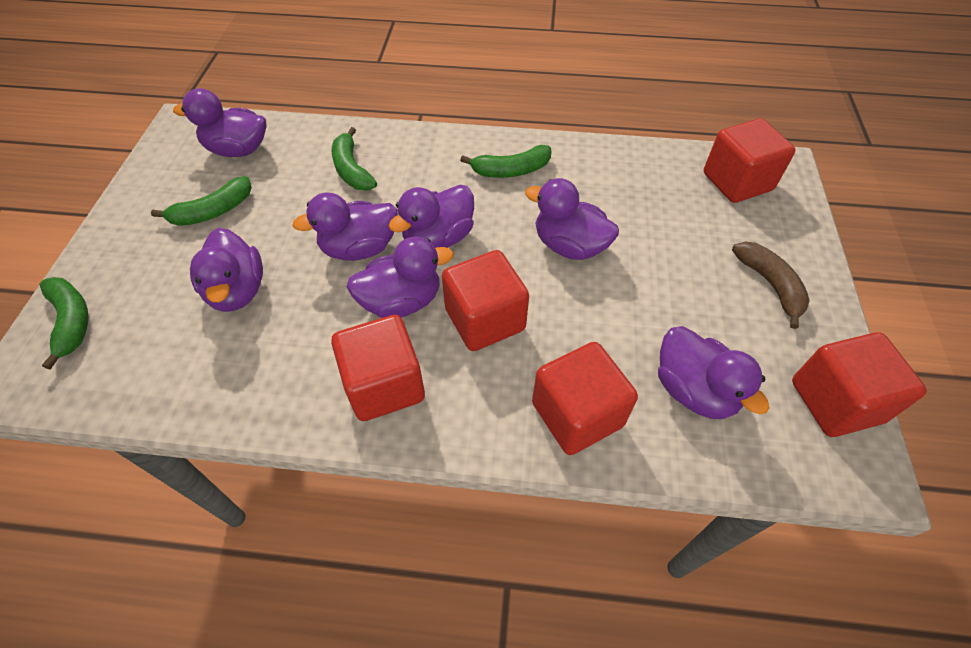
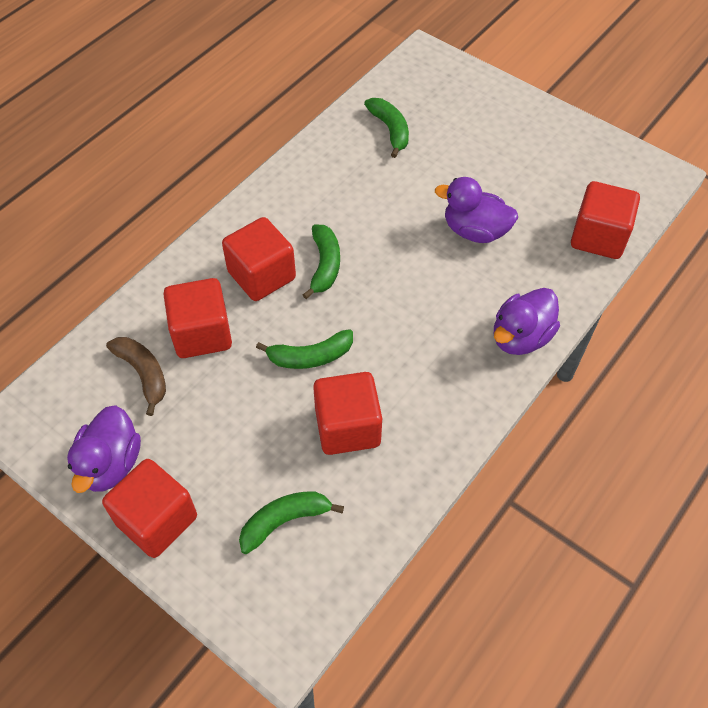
purple duck: [173,88,267,157] [190,228,263,312] [292,192,398,261] [347,237,454,318] [389,185,474,248] [525,178,619,260] [658,326,769,419] = 7 -> [67,405,141,493] [435,177,518,243] [494,288,560,355] = 3

